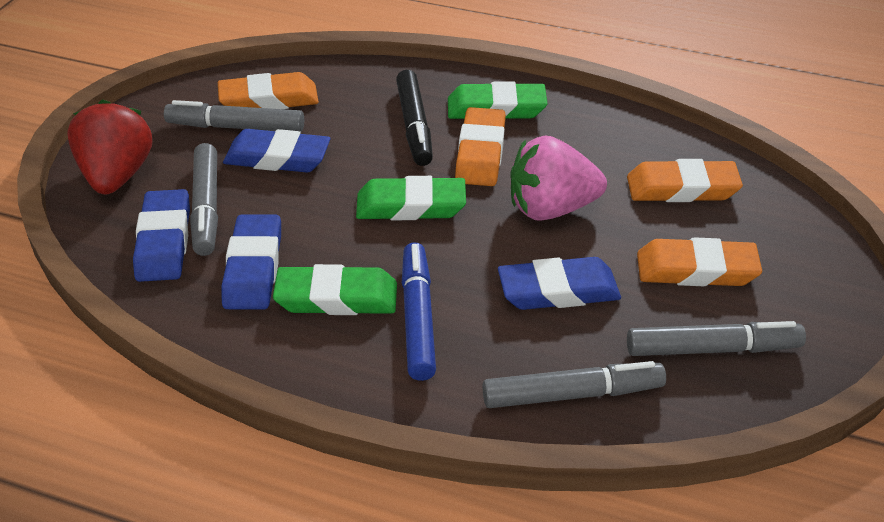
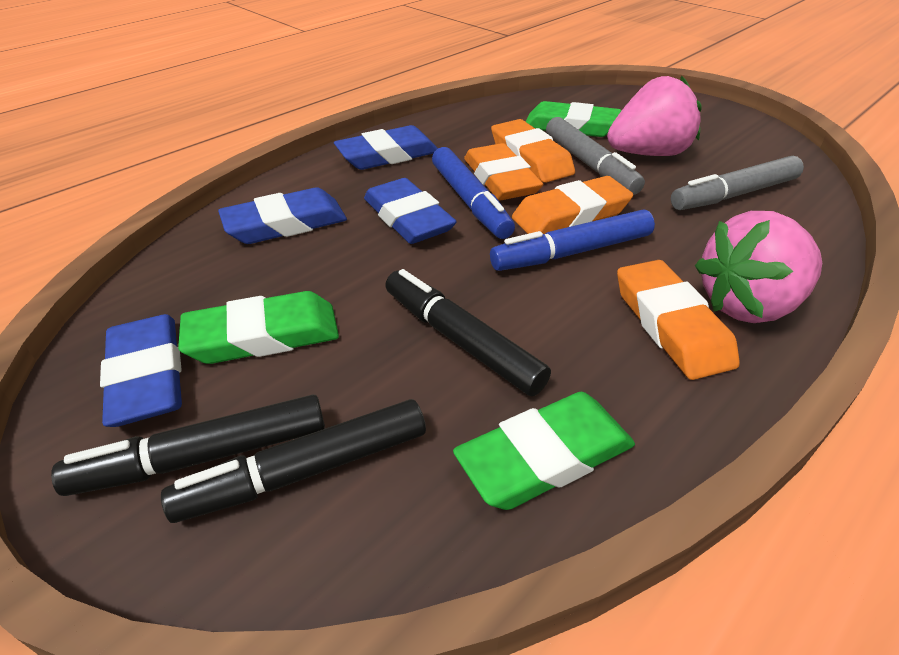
black marker: [396,70,433,166] = 1 -> [51,394,325,496] [161,399,426,523] [385,269,551,396] = 3
blue marker: [402,242,436,381] = 1 -> [432,147,515,239] [490,209,655,271] = 2
grey marker: [164,100,304,132] [190,143,218,256] [483,361,666,408] [627,321,806,356] = 4 -> [546,117,645,195] [671,156,804,210] = 2
pink strawberry: [511,135,607,221] = 1 -> [607,76,702,156] [695,211,822,323] = 2
red strawberry: [67,100,152,194] = 1 -> none = 0

